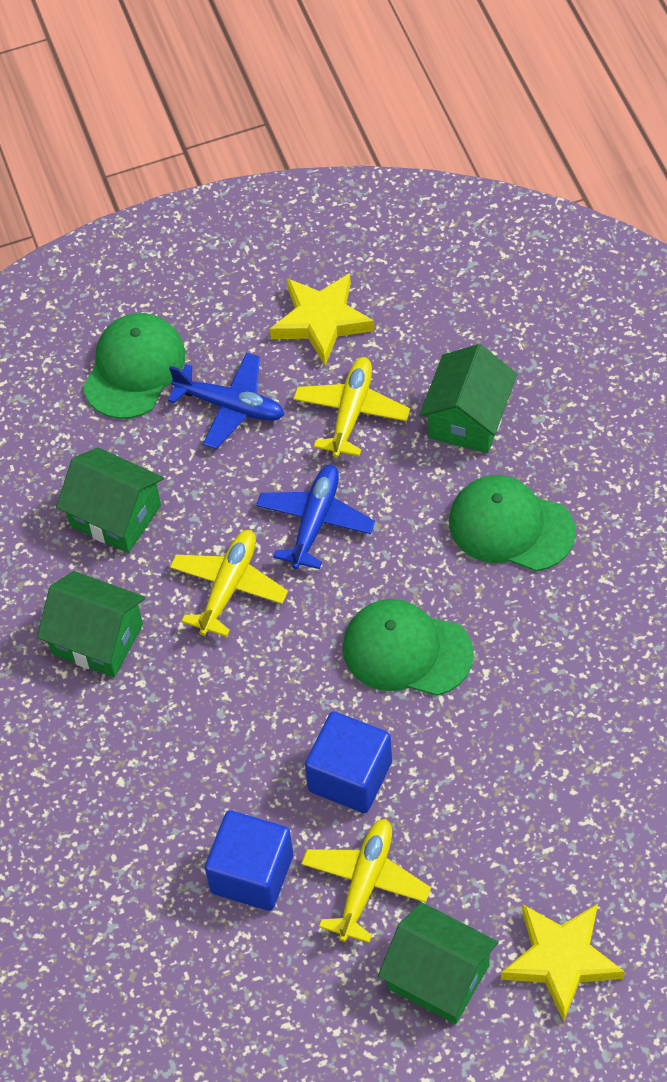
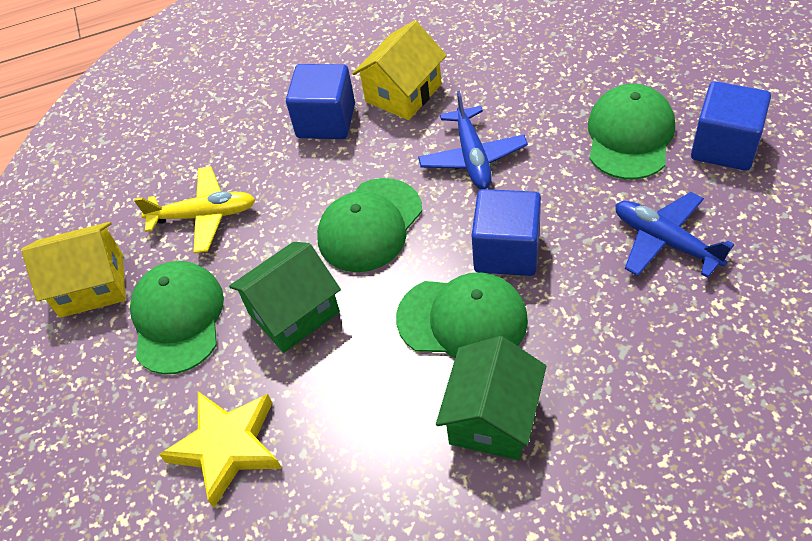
blue cube: [205,810,293,911] [305,711,392,813] = 2 -> [286,64,355,139] [471,189,541,276] [691,81,771,171] = 3
green cap: [83,313,185,419] [343,599,474,696] [449,475,576,571] = 3 -> [130,261,224,374] [317,178,422,272] [396,272,528,358] [588,84,675,179] = 4
green house: [37,571,145,677] [56,448,164,553] [378,902,498,1024] [419,344,517,453] = 4 -> [229,242,341,353] [436,336,546,460] = 2
yellow house: none = 0 -> [21,222,126,318] [352,20,447,120] = 2
yellow plane: [170,530,288,637] [293,357,410,458] [301,819,431,943] = 3 -> [134,166,255,253] = 1
yellow star: [270,273,375,365] [501,904,625,1022] = 2 -> [159,391,282,508] = 1

